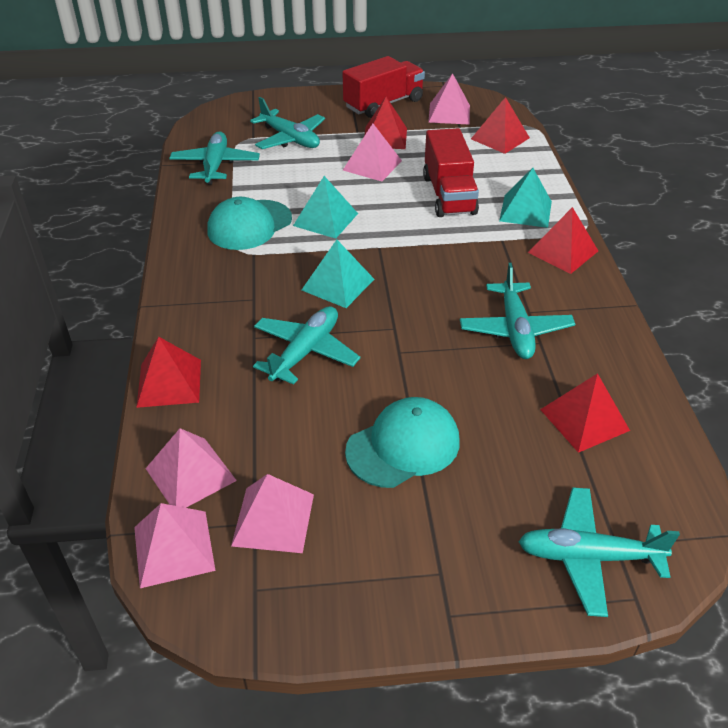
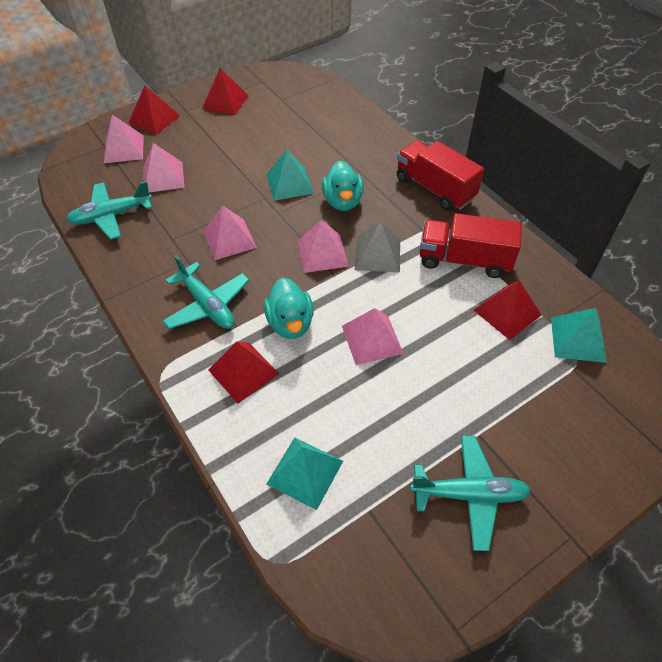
grey pyramid: none = 0 -> [355,221,400,273] = 1
red pyramid: [136,337,201,408] [364,97,407,149] [471,97,530,154] [528,207,598,274] [540,373,630,453] = 5 -> [129,85,180,135] [202,68,249,116] [208,342,279,403] [474,280,541,340] = 4
turquoise cap: [207,197,292,250] [345,397,460,488] = 2 -> none = 0
turquoise duck: none = 0 -> [264,278,314,339] [322,161,364,211] = 2
turquoise plane: [169,131,260,185] [250,97,325,149] [253,306,361,385] [460,263,575,359] [518,487,680,617] = 5 -> [66,181,152,240] [163,255,249,329] [410,436,531,551] = 3

